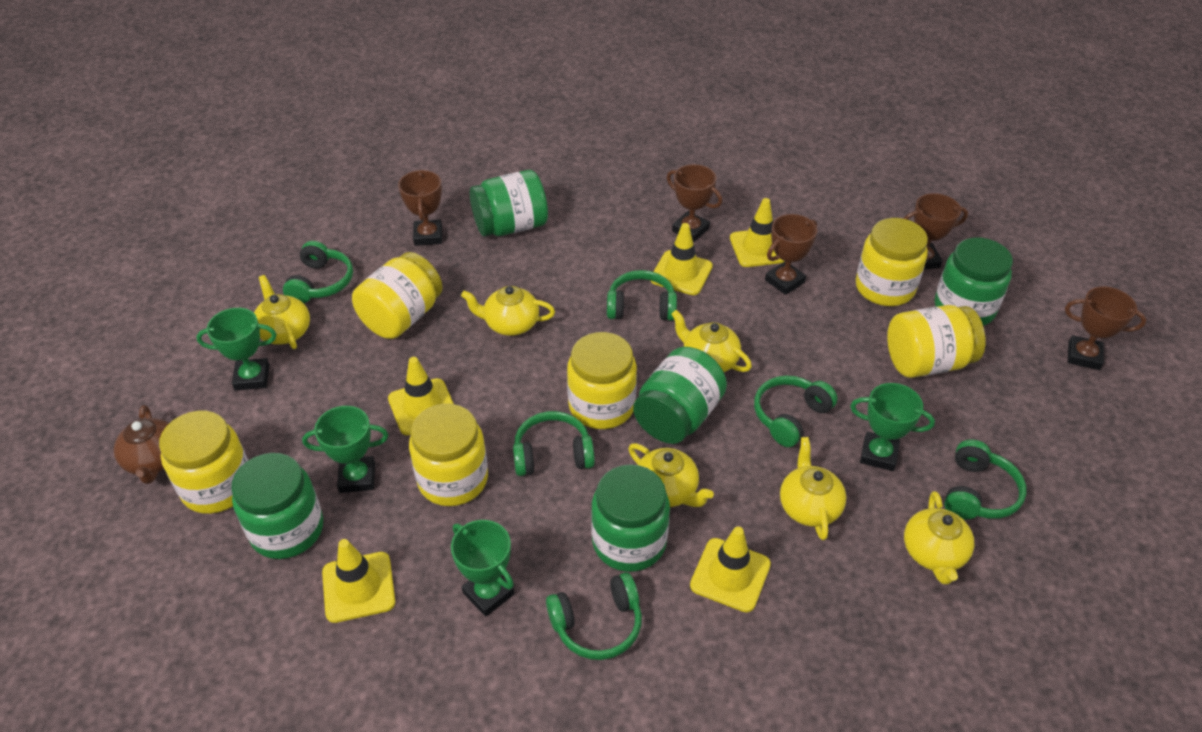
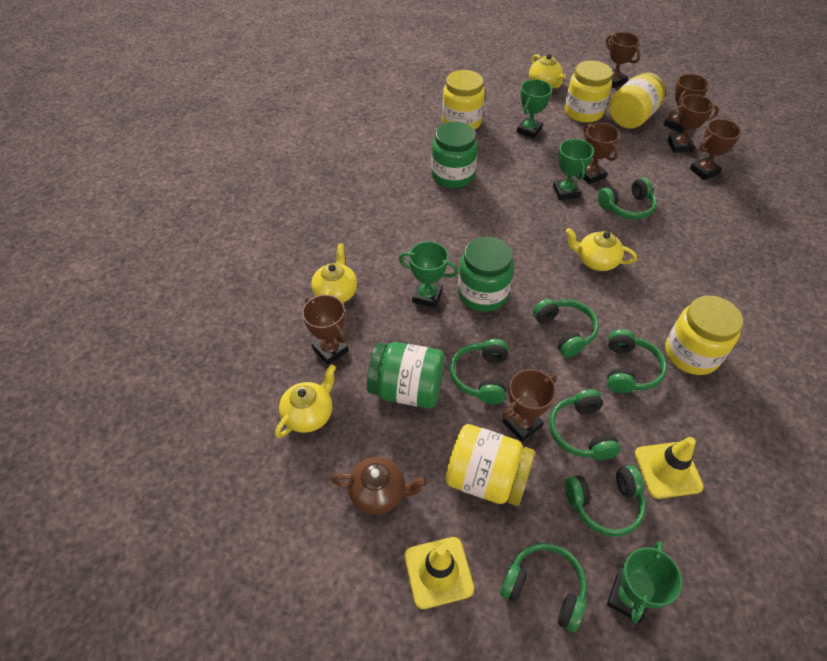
brown trophy: [398,170,442,246] [667,164,722,242] [765,214,817,295] [903,193,968,270] [1065,287,1147,370] = 5 -> [302,295,349,365] [502,369,557,442] [580,123,620,184] [606,32,640,88] [664,74,709,133] [668,94,719,152] [690,119,742,180] = 7
green headphones: [283,241,353,303] [513,411,595,476] [546,572,642,660] [607,270,677,321] [754,376,837,447] [944,439,1027,520] = 6 -> [450,339,509,404] [500,543,587,632] [533,299,599,358] [549,389,621,460] [565,465,646,537] [598,177,657,219] [607,329,667,393] = 7
green jar: [231,453,323,559] [470,170,548,237] [591,464,670,572] [633,347,727,444] [935,238,1013,326] = 5 -> [367,342,445,408] [431,122,478,188] [458,236,514,312] = 3
yellow jar: [159,411,248,514] [352,252,443,339] [409,404,488,506] [567,332,637,429] [856,218,928,306] [887,305,985,378] = 6 -> [442,70,485,130] [446,424,535,506] [564,61,613,123] [609,73,666,129] [665,296,743,375] = 5
yellow teapot: [254,275,310,349] [461,286,555,336] [628,443,714,507] [671,310,752,372] [780,437,846,540] [904,491,974,585] = 6 -> [275,364,336,438] [311,243,357,303] [529,54,566,88] [565,228,637,271] = 4
yellow traffic cone: [322,539,395,623] [388,357,454,435] [650,223,713,295] [690,527,771,612] [730,198,785,267] = 5 -> [404,537,474,609] [635,437,704,499] = 2

